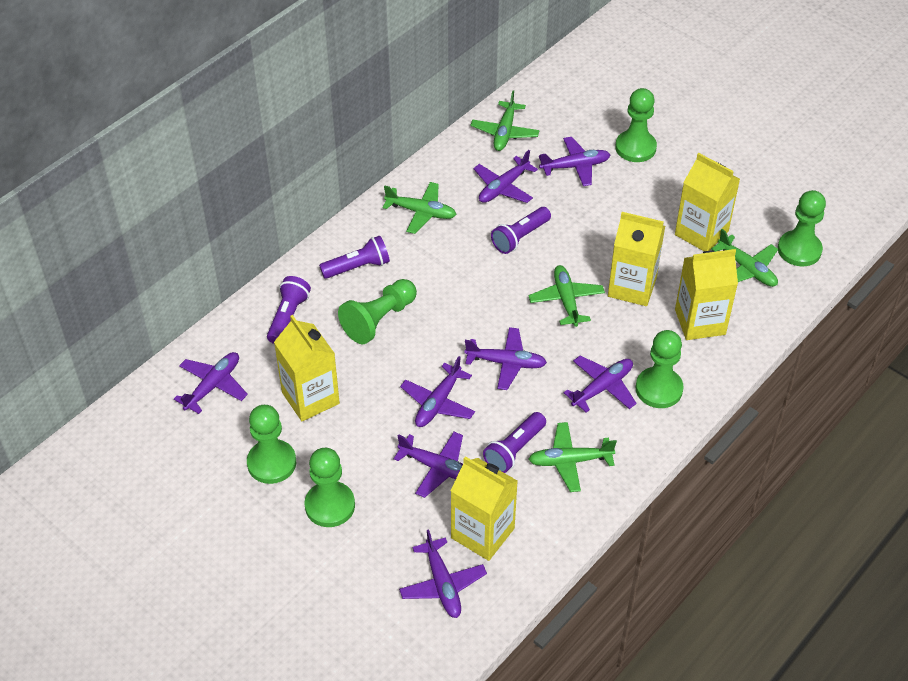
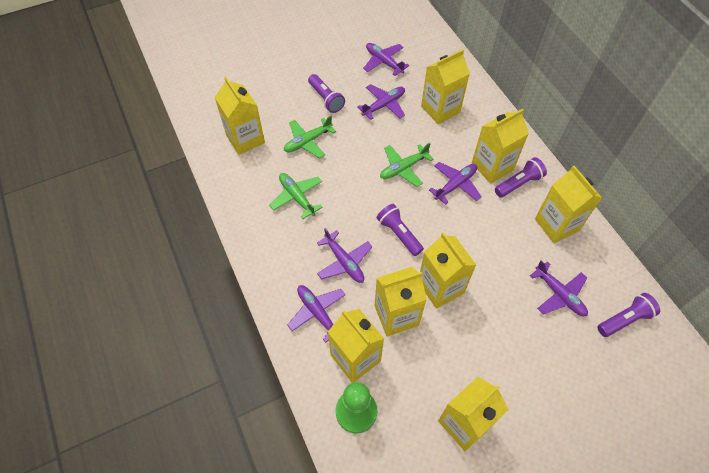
green pawn: [247,405,296,484] [305,448,355,527] [338,279,417,344] [615,88,657,162] [636,330,684,408] [778,190,826,266] = 6 -> [336,382,377,433] = 1
green plane: [383,182,457,234] [470,91,540,151] [528,265,605,327] [528,422,617,492] [711,229,778,287] = 5 -> [269,173,323,219] [284,116,336,158] [380,143,434,187] = 3
purple plane: [174,352,248,414] [394,432,463,498] [399,529,487,618] [400,356,475,427] [465,327,547,390] [474,150,538,203] [539,137,611,186] [564,356,637,413] = 8 -> [287,285,345,343] [317,228,372,283] [357,84,405,120] [363,43,409,76] [429,162,482,205] [530,260,588,316] = 6
yellow carton: [274,315,340,421] [451,456,518,561] [608,212,665,306] [675,153,740,251] [675,249,738,340] = 5 -> [215,77,265,155] [328,309,384,383] [375,267,427,336] [420,232,476,309] [421,49,470,124] [438,377,509,451] [472,109,529,183] [535,166,602,243] = 8

